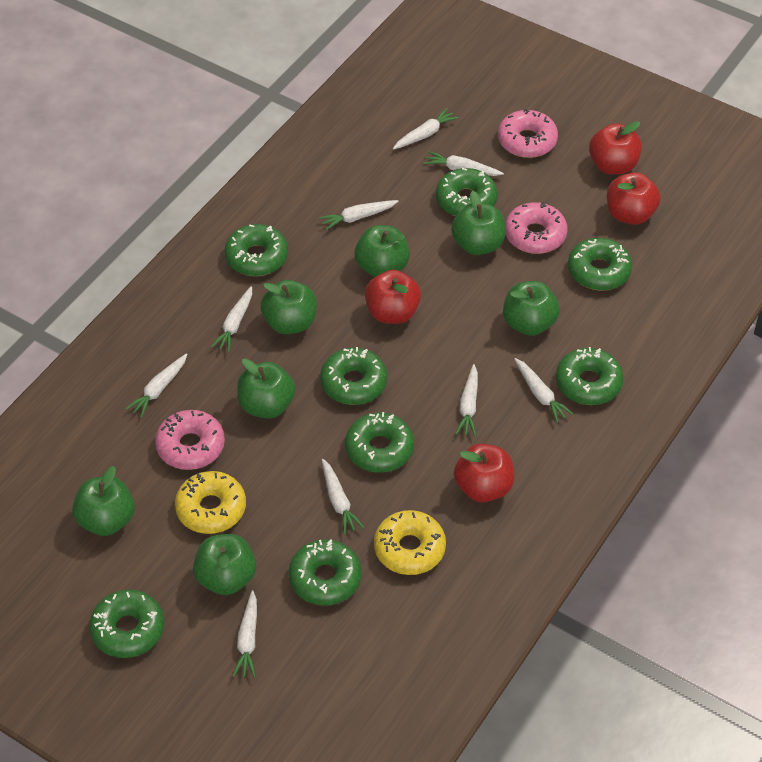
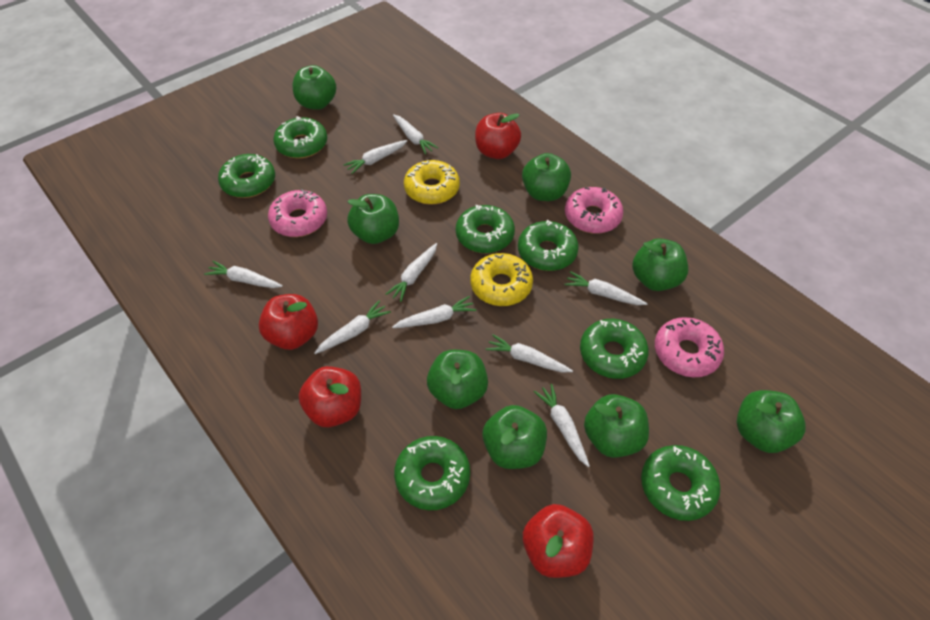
green apple: [72,466,135,536] [193,534,256,595] [237,359,296,418] [260,280,317,334] [355,225,410,277] [451,191,506,255] [503,281,560,336] = 7 -> [293,65,336,110] [347,194,399,244] [427,350,488,409] [483,405,547,469] [522,153,571,201] [584,394,649,458] [632,238,688,291] [737,390,806,453] = 8
green donut: [89,590,165,658] [224,224,288,276] [289,539,362,606] [320,347,387,405] [345,412,414,473] [436,168,498,216] [556,347,624,405] [568,238,632,290] = 8 -> [218,154,275,198] [273,116,327,158] [394,436,470,510] [456,205,515,253] [518,220,579,271] [580,319,649,379] [641,445,721,521] = 7

